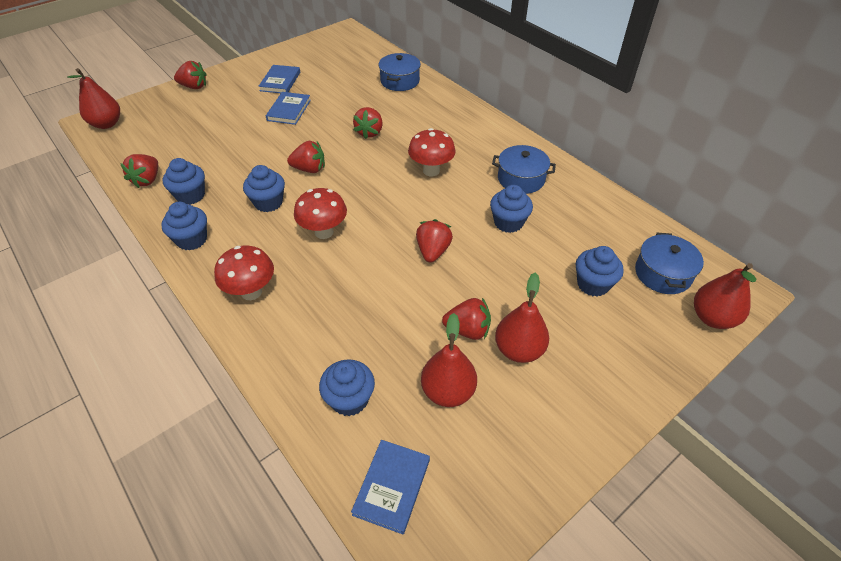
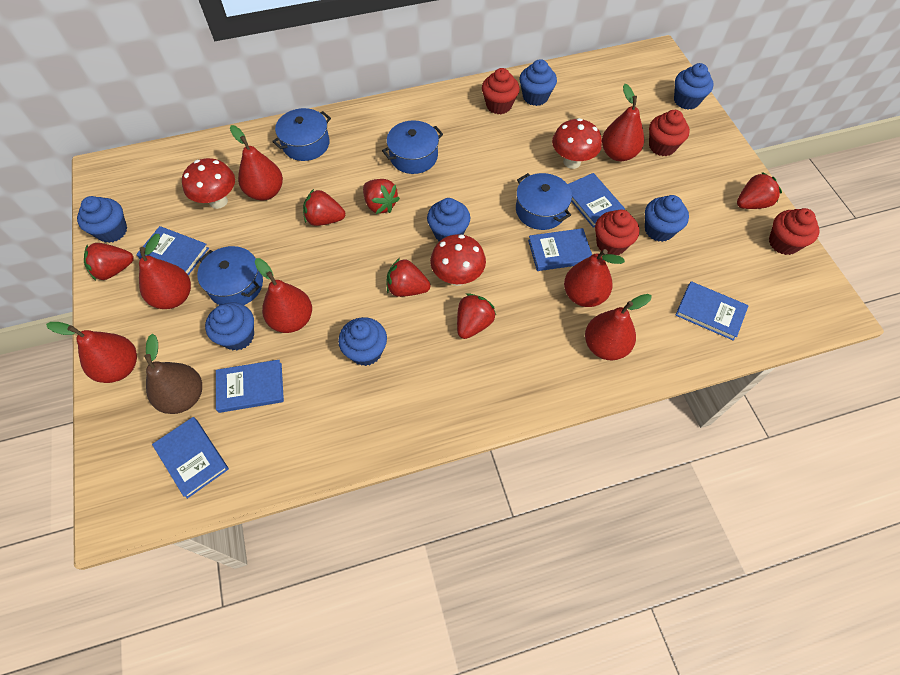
blue book: [259,65,300,93] [266,92,311,125] [351,440,430,535] = 3 -> [136,226,209,276] [152,417,229,499] [216,360,284,413] [528,228,592,271] [568,173,625,228] [675,281,749,341] = 6
blue cupcake: [161,202,207,251] [163,158,205,205] [243,165,285,212] [319,359,375,416] [490,185,533,233] [576,246,624,297] = 6 -> [77,196,127,243] [205,302,254,351] [338,317,387,366] [427,198,470,241] [519,59,557,106] [645,195,689,242] [674,63,714,110] = 7
blue pot: [378,53,421,91] [492,145,556,194] [635,233,704,294] = 3 -> [197,246,263,305] [272,108,331,161] [382,120,443,174] [516,173,572,230] = 4
brown pear: none = 0 -> [144,334,202,414] = 1
red cupcake: none = 0 -> [482,68,520,114] [595,209,639,255] [649,110,690,156] [769,208,820,255] = 4
red pear: [67,68,120,129] [421,313,477,407] [495,272,549,363] [694,263,756,329] = 4 -> [46,322,137,383] [139,234,191,309] [230,125,283,200] [255,258,312,333] [564,249,625,307] [585,294,652,360] [602,84,644,161] = 7

